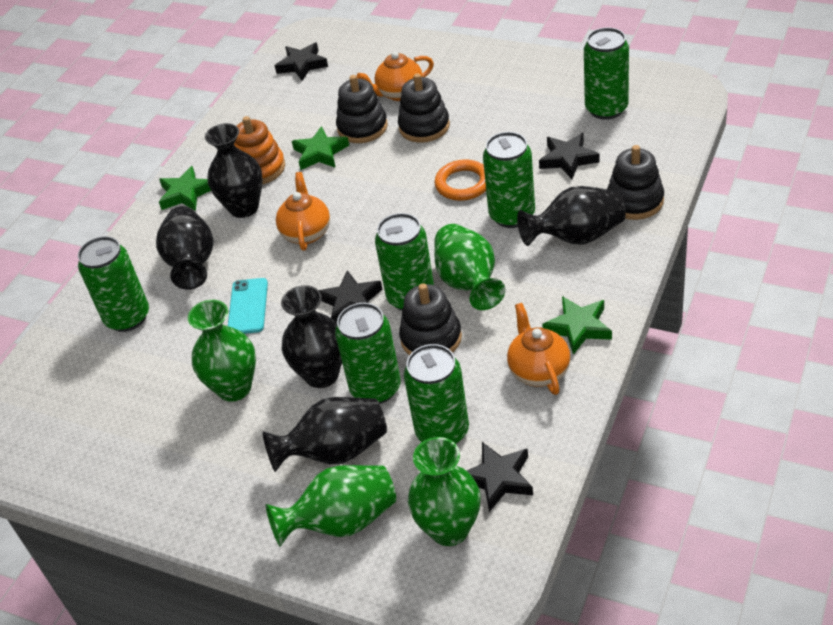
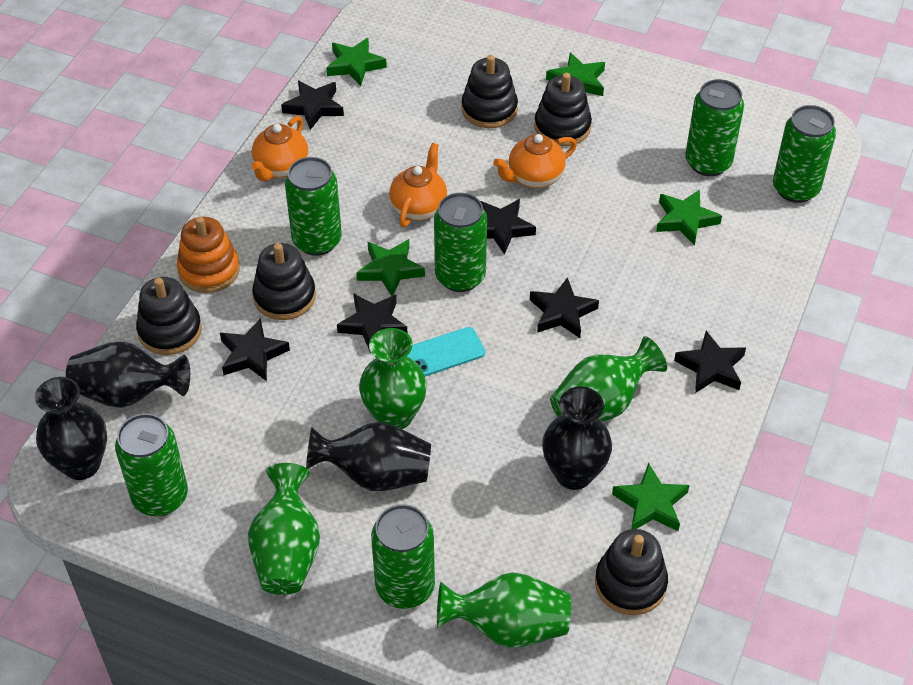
black stacking toy: [336,75,388,143] [398,73,450,143] [399,283,462,355] [607,145,664,220] = 4 -> [136,277,202,355] [252,243,316,320] [462,55,518,128] [534,73,592,146] [595,529,668,615] = 5
black star: [275,42,328,81] [319,270,383,322] [467,442,533,512] [539,133,600,179] = 4 -> [220,318,290,381] [281,81,344,130] [337,293,407,353] [481,199,536,255] [530,277,599,338] [674,331,746,393] = 6
black vase: [156,206,214,290] [205,123,263,218] [263,397,387,472] [281,285,342,388] [517,186,626,246] = 5 -> [35,377,107,480] [66,341,190,408] [306,422,431,491] [542,386,612,490] = 4
green star: [159,166,211,211] [292,126,349,170] [542,296,612,355] = 3 -> [326,38,387,86] [356,239,425,296] [546,53,605,96] [612,463,689,531] [656,189,722,246] = 5
orange ring: [435,160,486,201] = 1 -> none = 0

